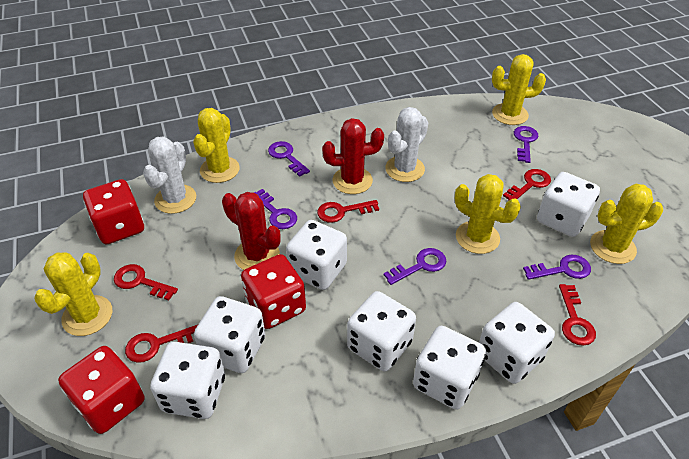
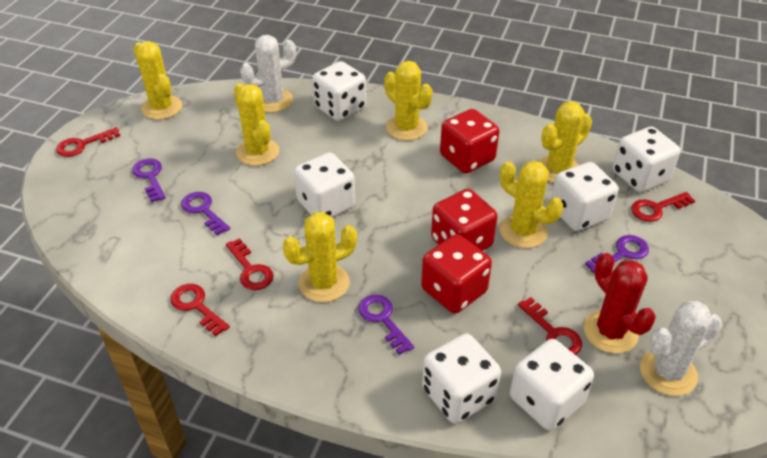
purple key: [254,189,297,229] [268,141,310,177] [384,248,446,285] [514,126,538,163] [523,255,591,280] = 5 -> [132,158,166,202] [181,192,230,236] [358,295,414,355] [585,235,649,274] = 4
red cactus: [222,192,281,270] [322,118,384,194] = 2 -> [584,253,656,354] = 1
white dice: [150,342,225,419] [194,296,265,373] [286,220,347,290] [347,291,416,372] [413,326,486,410] [479,302,555,384] [537,172,600,237] = 7 -> [294,153,355,217] [312,61,366,121] [422,333,501,424] [510,339,594,431] [551,162,618,231] [613,127,681,192] = 6
yellow cactus: [34,252,112,336] [193,108,240,183] [455,174,521,254] [492,54,546,125] [590,184,663,264] = 5 -> [134,41,182,120] [234,83,279,166] [283,212,357,302] [384,61,433,141] [500,161,563,248] [538,101,592,183] = 6

